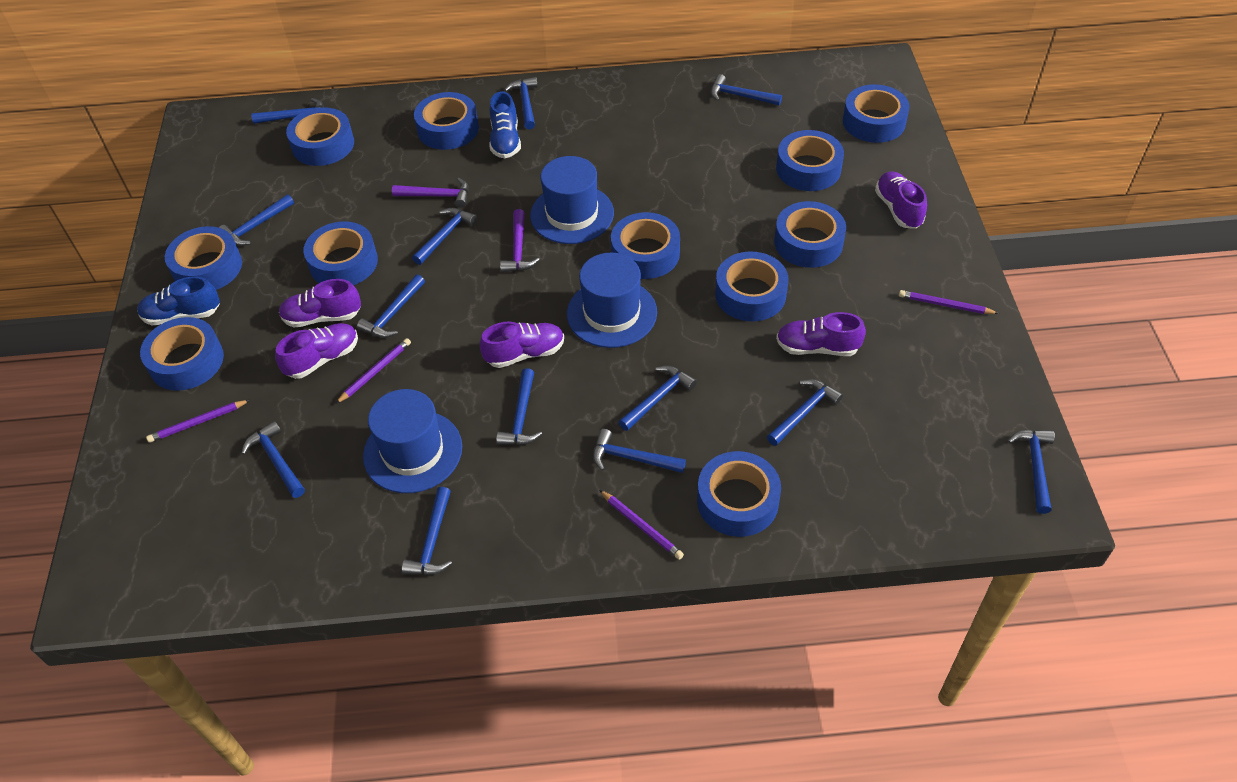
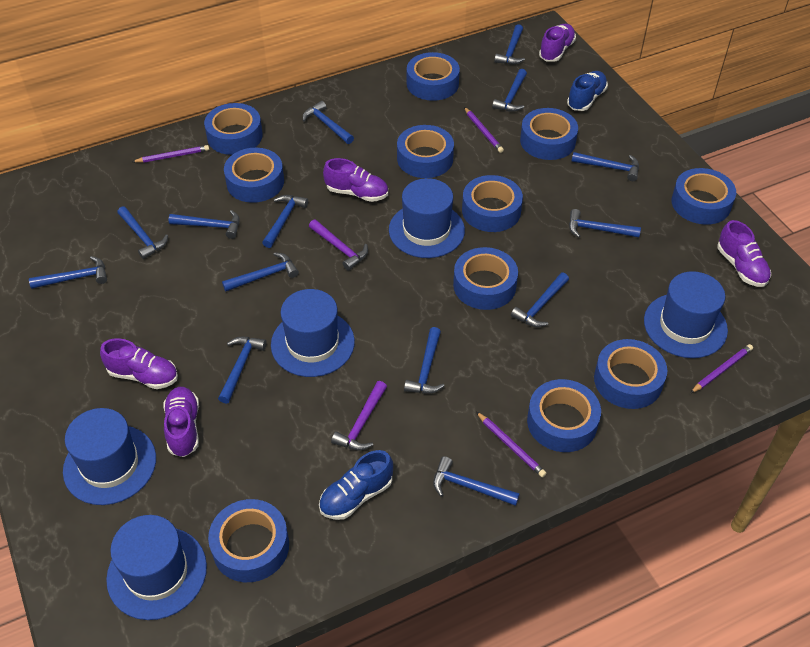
blue hammer: [219,194,294,246] [241,421,305,498] [251,98,324,124] [357,274,425,338] [402,487,452,575] [412,208,477,265] [496,368,542,445] [504,77,538,130] [593,429,686,473] [619,365,697,431] [711,74,782,105] [767,379,843,446] [1008,430,1055,514] = 13 -> [29,256,107,289] [117,206,168,259] [168,210,240,239] [218,337,267,404] [222,252,299,291] [262,195,308,248] [303,101,354,144] [404,327,444,394] [433,456,520,506] [492,69,527,112] [494,24,525,65] [511,273,569,327] [569,209,641,238] [572,152,639,181] = 14
blue hat: [363,389,462,493] [530,156,614,244] [567,252,657,348] = 3 -> [63,408,156,505] [106,515,207,620] [271,289,355,377] [389,178,465,258] [644,271,728,358] = 5

